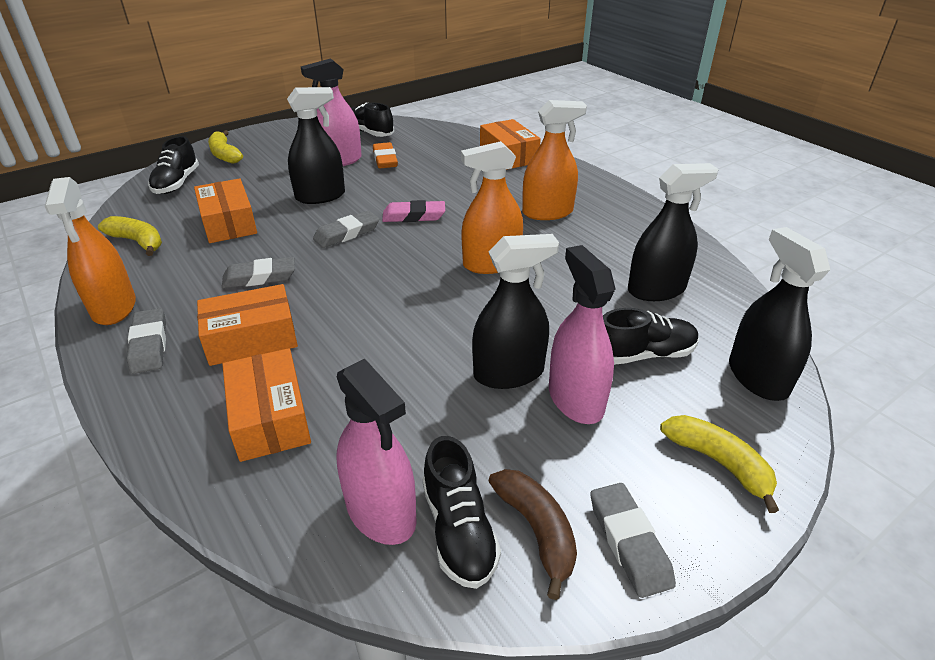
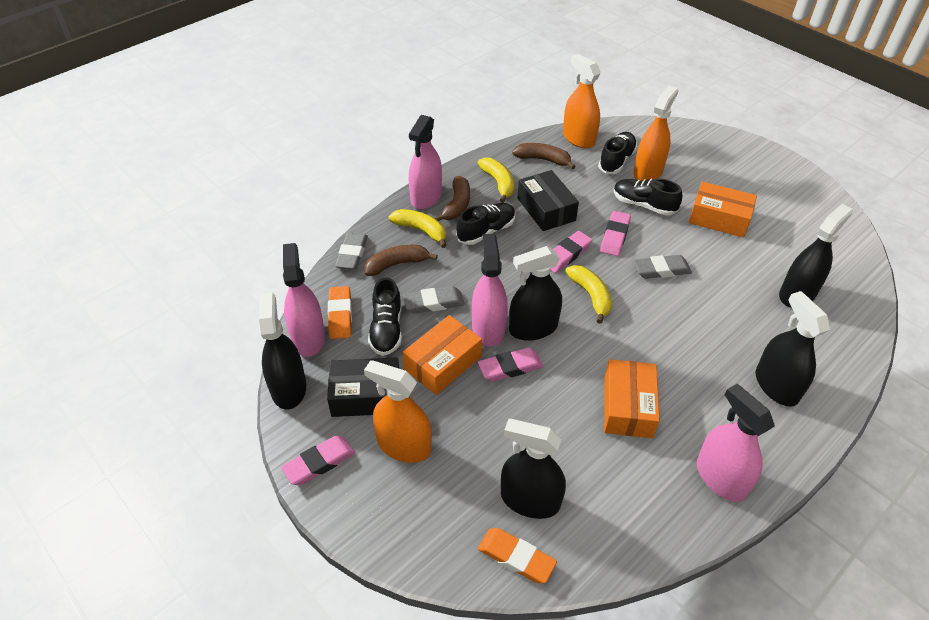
black box: none = 0 -> [327,358,399,417] [518,170,579,231] = 2
black spray bottle: [287,87,345,204] [472,234,559,389] [628,163,719,301] [729,227,830,401] = 4 -> [259,292,306,409] [501,419,566,519] [509,246,562,341] [756,291,830,407] [779,204,853,308] = 5
brown banana: [488,469,577,600] = 1 -> [364,245,438,276] [435,176,470,221] [512,143,576,169] = 3
grey eraser: [127,308,166,374] [222,257,295,289] [313,210,379,248] [590,483,676,598] = 4 -> [335,232,368,270] [403,286,465,314] [634,255,692,279] = 3
orange box: [194,178,257,243] [197,284,298,366] [222,348,311,462] [480,119,541,170] = 4 -> [403,315,482,395] [604,359,660,438] [689,181,757,238] = 3
orange eraser: [373,142,398,168] = 1 -> [328,286,352,339] [478,528,557,583] = 2
pink eraser: [382,200,445,222] = 1 -> [281,436,355,485] [478,348,544,382] [550,231,592,273] [600,211,631,256] = 4
pink spray bottle: [301,58,362,166] [336,359,417,545] [549,245,615,424] = 3 -> [283,243,325,357] [409,115,442,209] [472,234,508,347] [697,384,775,502] = 4

